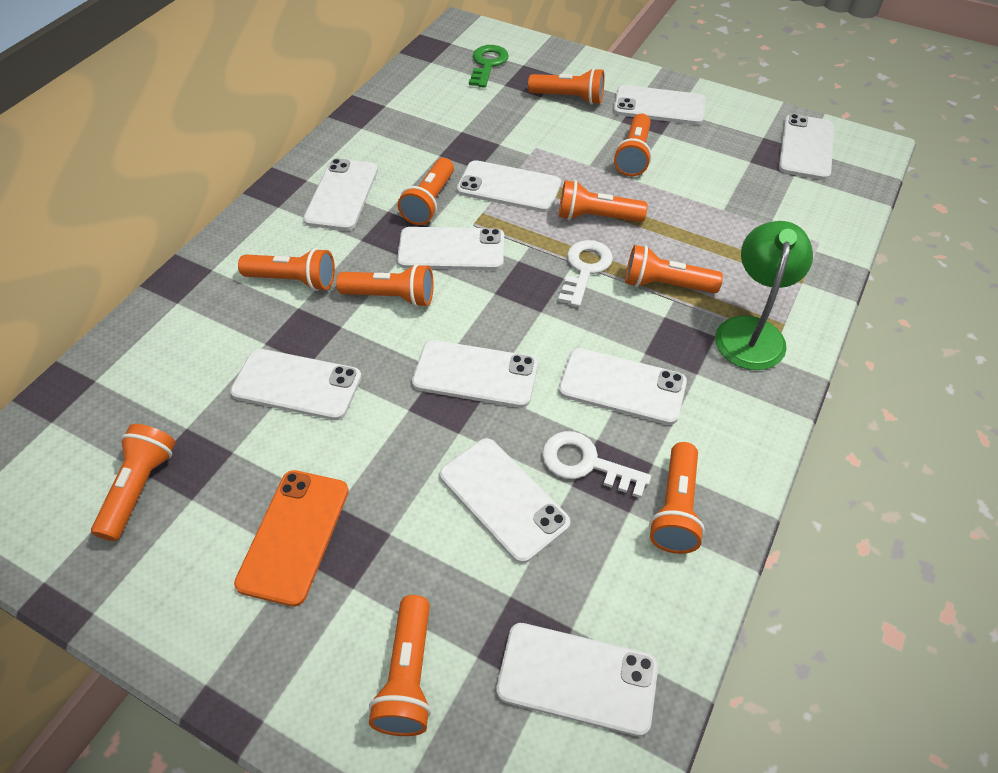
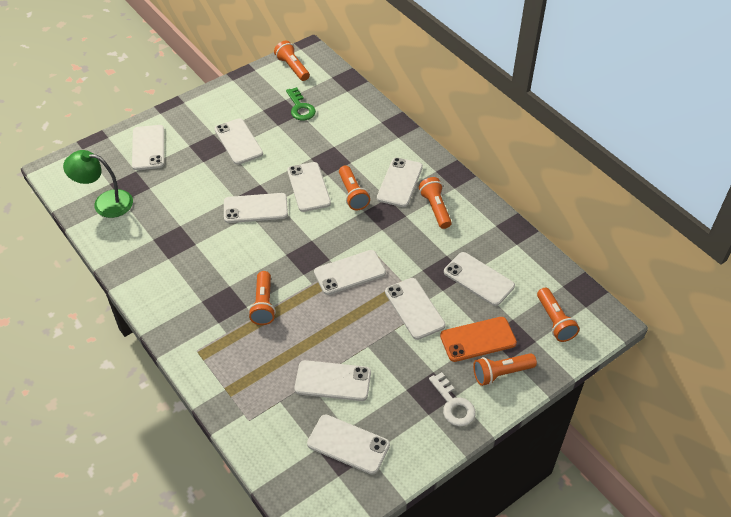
orange flashlight: [91,424,175,541] [238,248,335,291] [336,264,433,307] [369,595,431,736] [398,158,454,225] [528,68,604,105] [559,180,648,222] [614,114,652,176] [625,245,723,293] [649,442,705,554] = 10 -> [248,271,276,325] [274,41,310,81] [339,165,370,210] [419,177,452,229] [473,353,537,386] [537,288,580,342] = 6
white key: [542,431,651,498] [558,240,613,307] = 2 -> [429,372,476,426] = 1

